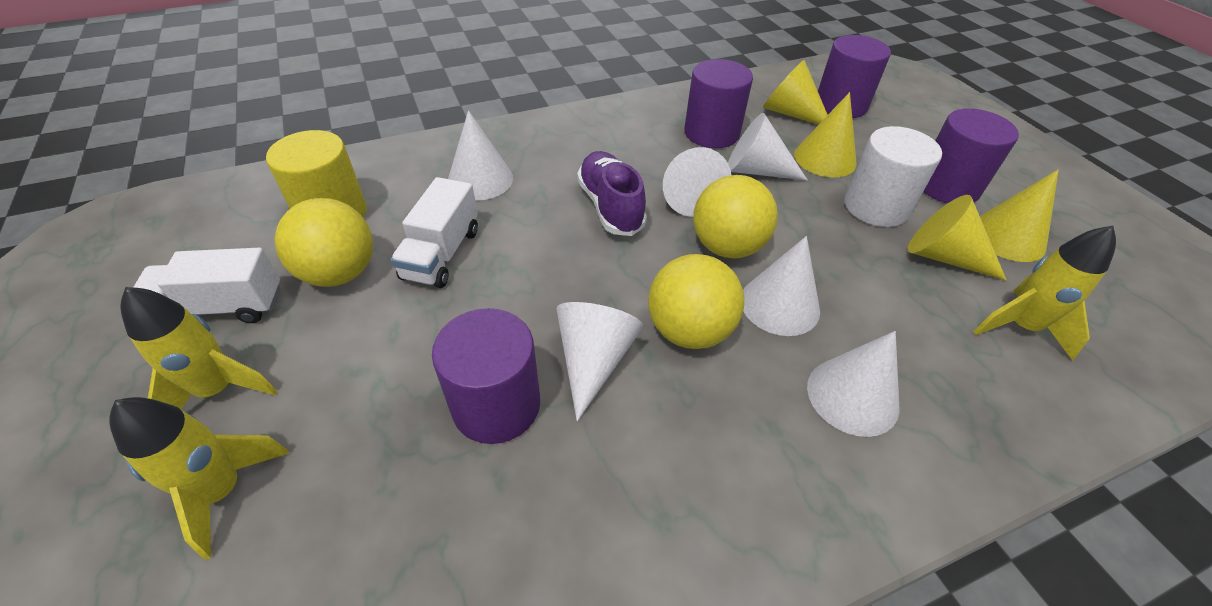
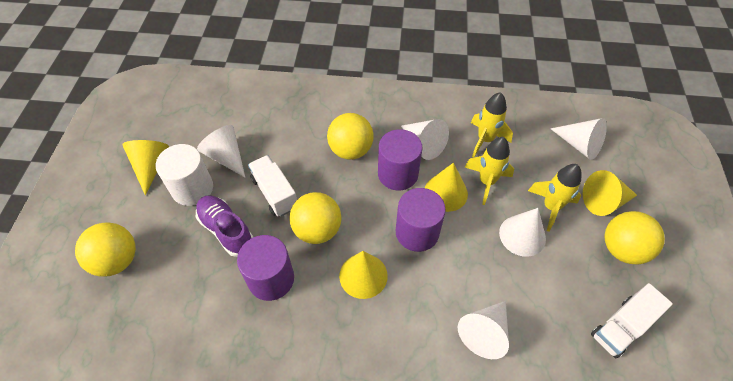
purple cylinder: [432,308,540,444] [684,59,753,148] [818,35,891,118] [923,108,1019,204] = 4 -> [237,235,294,301] [378,129,423,190] [396,188,446,252] = 3
white cone: [448,110,513,200] [556,302,643,421] [663,147,731,217] [728,113,808,181] [743,236,820,336] [807,331,900,437] = 6 -> [197,125,245,177] [401,119,449,160] [458,301,509,359] [499,208,546,257] [550,118,607,160] = 5
yellow ball: [274,198,373,287] [648,254,744,349] [693,175,778,258] = 3 -> [75,222,136,277] [289,192,341,244] [327,113,373,160] [604,211,665,265] = 4
yellow cylinder: [266,130,367,218] = 1 -> none = 0

